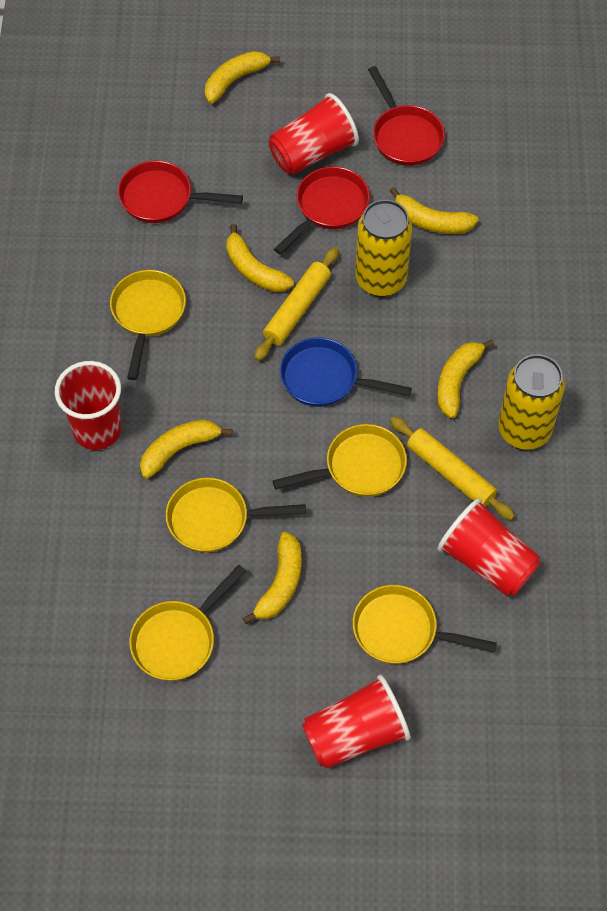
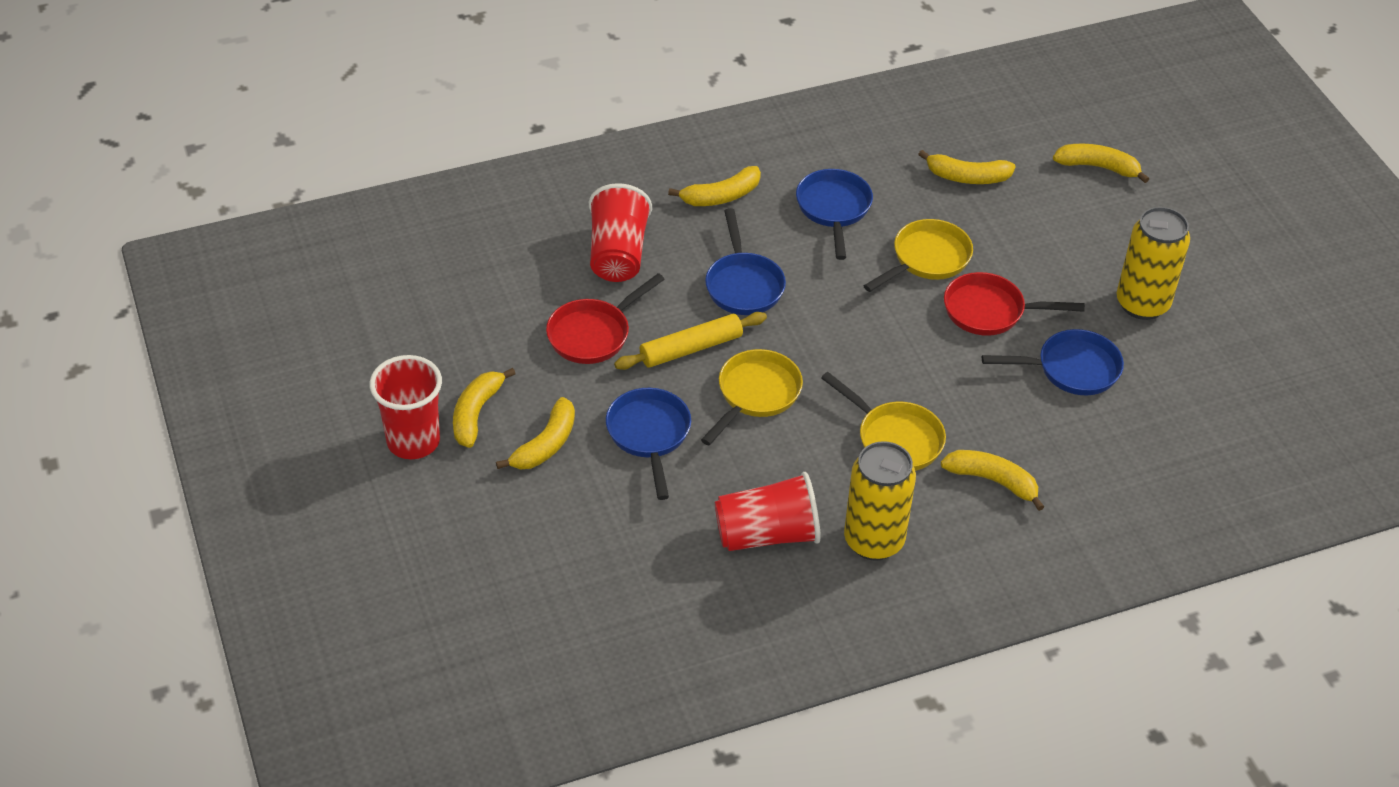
blue pan: [280,337,412,407] = 1 -> [606,388,691,500] [705,208,786,315] [796,169,873,260] [982,329,1124,395] = 4
red cup: [55,361,121,450] [269,93,359,175] [302,675,411,769] [438,498,541,597] = 4 -> [370,355,442,459] [589,183,652,282] [715,472,821,551] = 3
red pan: [118,161,243,223] [274,167,370,255] [368,66,445,166] = 3 -> [546,273,665,364] [944,272,1085,336] = 2
yellow pan: [110,270,186,380] [130,565,246,681] [166,478,306,553] [273,424,407,497] [353,585,497,664] = 5 -> [701,349,803,445] [821,372,946,471] [864,219,973,292] = 3
yellow rolling pin: [254,247,339,361] [390,417,515,520] = 2 -> [614,312,767,370] = 1

